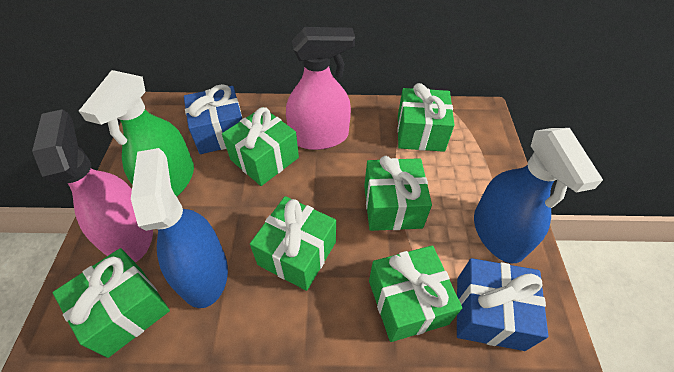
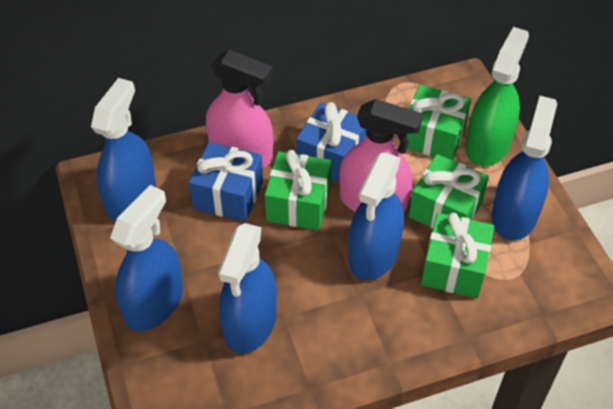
blue spray bottle: [131,148,228,308] [474,128,603,263] = 2 -> [91,78,156,221] [110,185,183,331] [218,223,277,354] [349,152,404,280] [492,96,557,241] = 5
green gift: [53,248,170,358] [222,107,299,186] [250,196,336,291] [364,156,432,231] [369,246,462,342] [397,83,454,152] = 6 -> [265,150,331,230] [406,85,471,160] [409,154,489,229] [421,213,494,298] = 4

